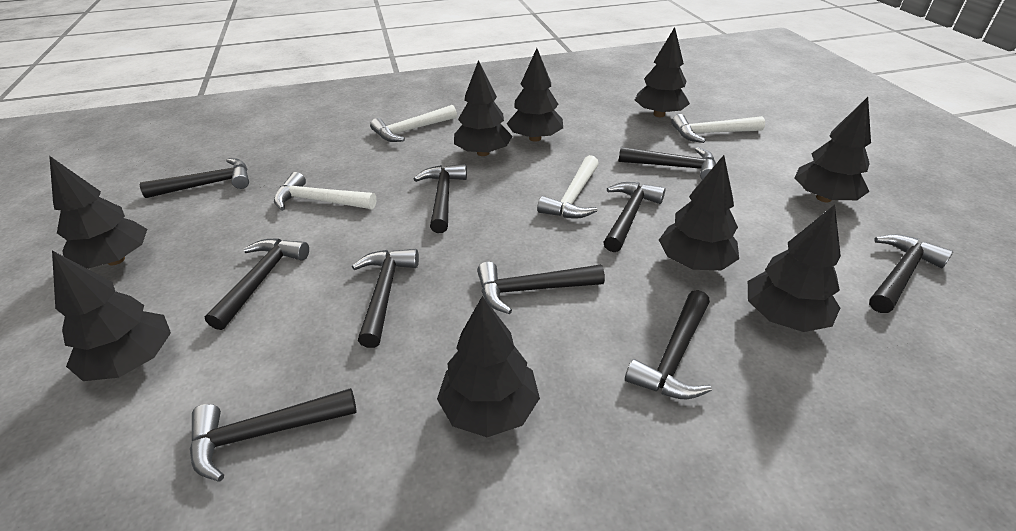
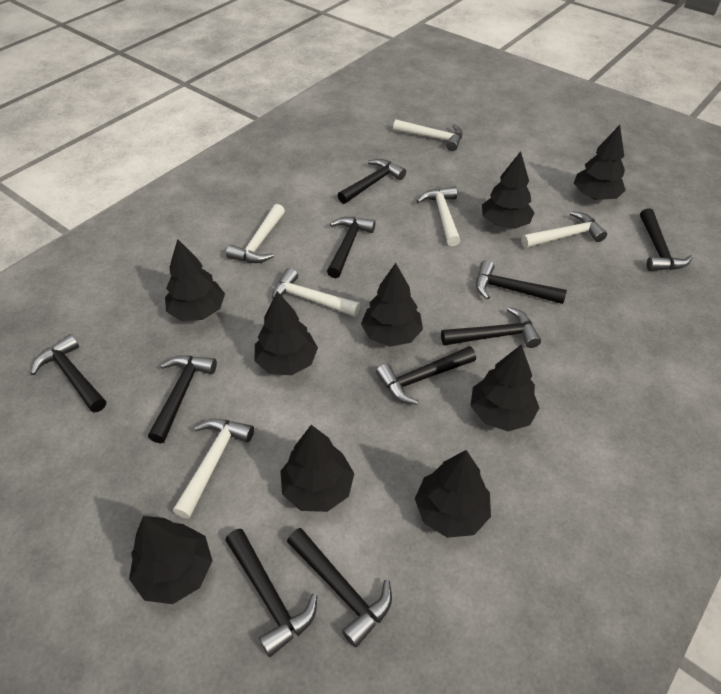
white hammer: [274,172,376,211] [370,105,457,142] [537,155,599,219] [672,114,765,143] = 4 -> [173,419,254,519] [226,204,285,263] [272,268,360,317] [393,119,462,151] [417,187,461,246] [521,211,607,248] = 6

